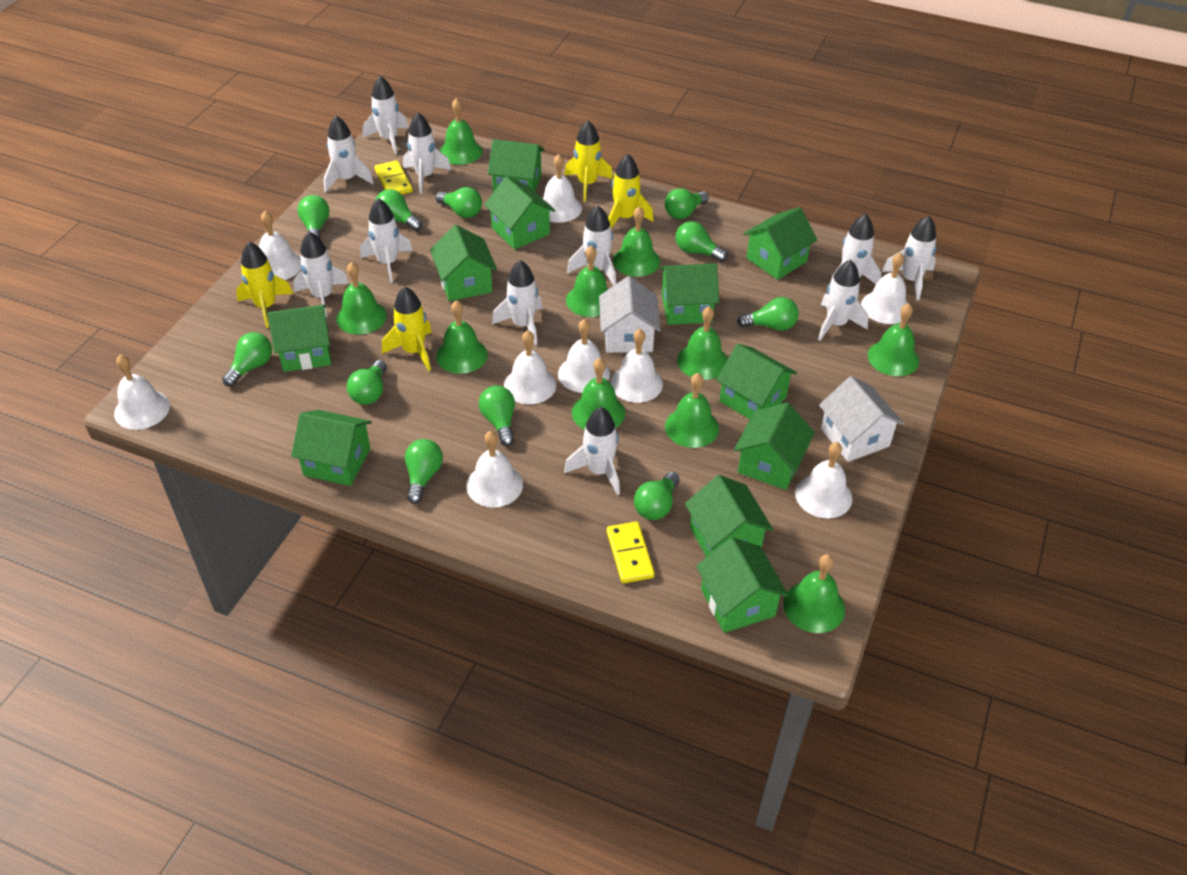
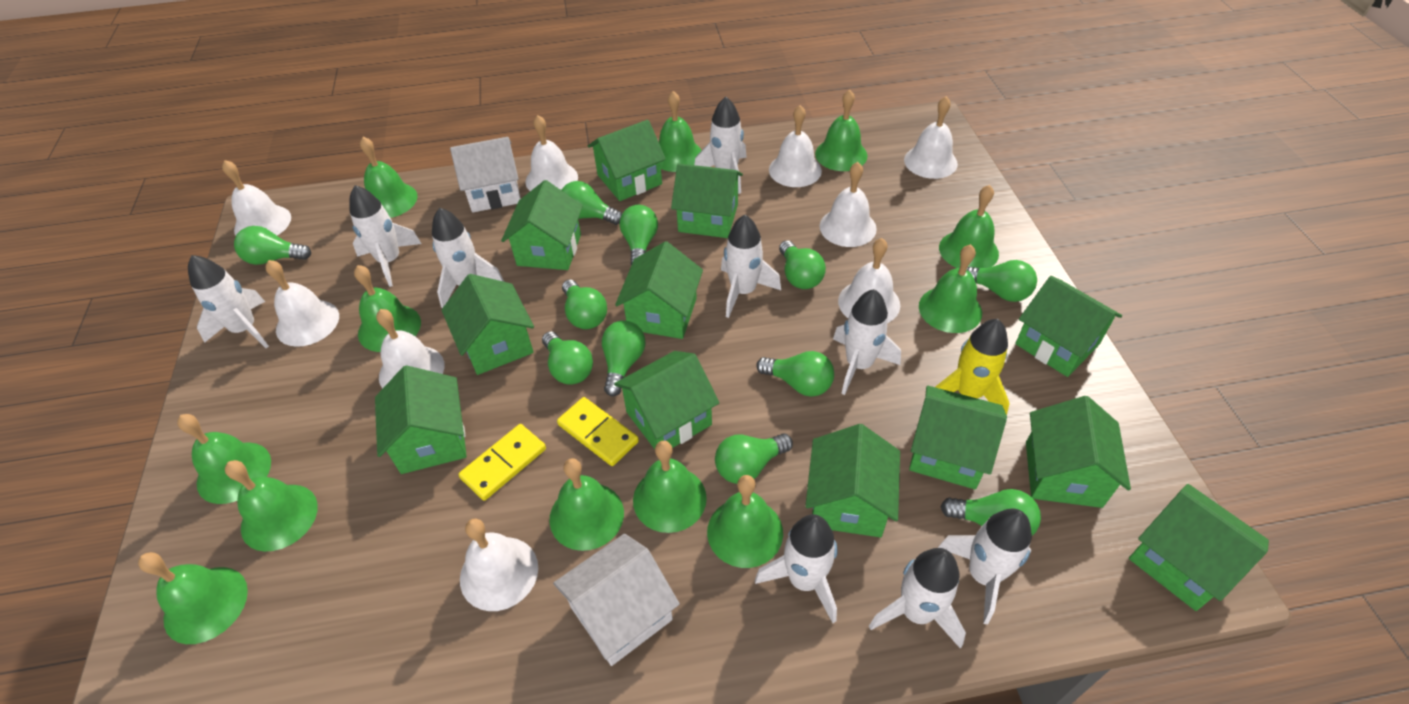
green bell: [336,262,387,335] [436,300,488,374] [440,98,482,165] [566,246,608,317] [572,358,625,430] [613,206,660,277] [665,373,719,448] [677,307,728,380] [783,554,845,633] [868,303,919,376] = 10 -> [138,552,248,644] [177,414,271,504] [225,460,318,552] [354,265,421,352] [360,137,417,218] [549,458,624,551] [633,441,707,533] [659,91,702,172] [707,475,783,568] [815,90,867,171] [919,244,982,333] [939,185,999,268] = 12
green house: [268,305,331,372] [291,410,372,486] [430,225,497,301] [484,176,555,250] [488,139,545,192] [660,263,719,325] [685,475,773,557] [696,537,789,633] [716,344,797,419] [734,402,815,490] [744,207,817,280] = 11 -> [375,365,467,474] [442,274,534,375] [501,180,583,270] [588,120,666,201] [614,351,719,449] [615,241,703,339] [671,163,743,238] [805,424,900,537] [909,386,1007,489] [1015,276,1122,377] [1026,396,1131,508] [1129,484,1269,611] = 12
white rocket: [293,232,349,317] [324,116,374,192] [360,198,413,283] [363,76,408,154] [403,113,451,193] [492,260,542,345] [564,407,620,495] [567,206,616,286] [818,260,869,341] [830,214,882,284] [882,216,936,300] = 11 -> [188,255,269,348] [349,185,422,287] [432,208,504,308] [694,97,747,194] [721,215,781,318] [755,514,837,623] [833,289,901,395] [869,548,966,649] [938,508,1032,624] = 9
yellow rocket: [236,242,293,328] [382,287,432,371] [565,121,613,202] [608,154,654,228] = 4 -> [936,319,1010,415] = 1

